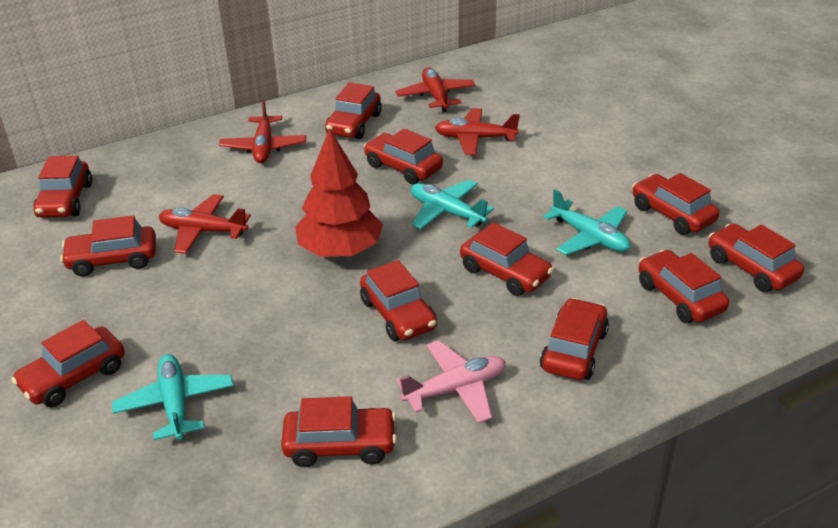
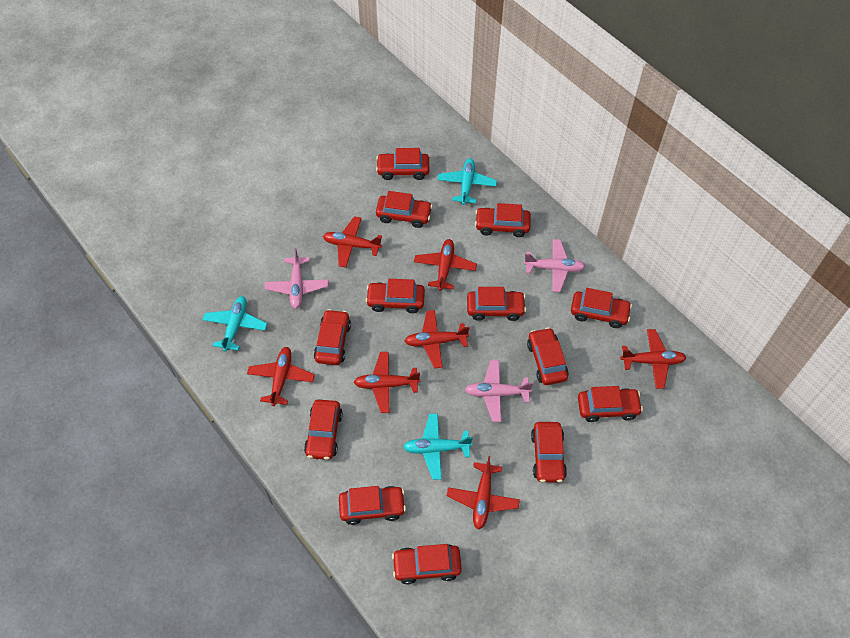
pink plane: [396,340,506,423] = 1 -> [264,248,328,309] [465,360,533,422] [524,239,586,292] = 3
red car: [11,320,125,407] [33,156,92,218] [60,215,156,276] [281,396,397,467] [325,82,382,139] [360,260,437,341] [364,129,443,184] [460,222,554,296] [540,298,609,380] [633,173,719,235] [639,250,729,323] [709,224,804,292] = 12 -> [304,399,343,460] [314,309,351,365] [339,486,406,525] [366,279,425,313] [376,148,429,180] [376,191,433,228] [392,544,462,584] [467,287,526,321] [475,203,531,237] [527,327,569,385] [531,422,567,482] [571,288,632,328] [578,386,643,422] = 13
red plane: [158,194,251,254] [219,100,306,163] [396,67,475,112] [435,108,520,155] = 4 -> [247,347,315,406] [323,216,382,268] [354,352,420,413] [405,310,469,368] [414,239,477,291] [447,456,520,530] [621,329,686,389] = 7
red tree: [295,128,383,257] = 1 -> none = 0

